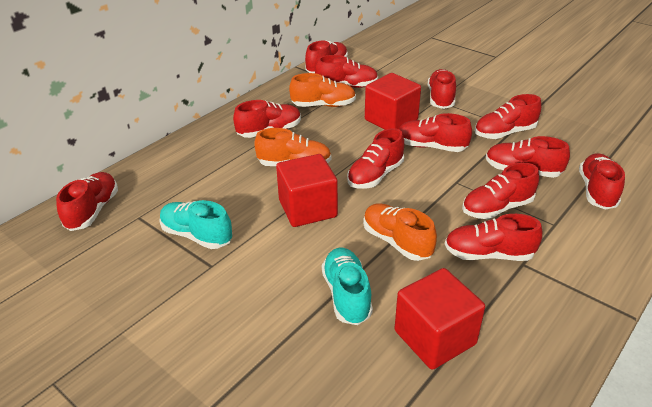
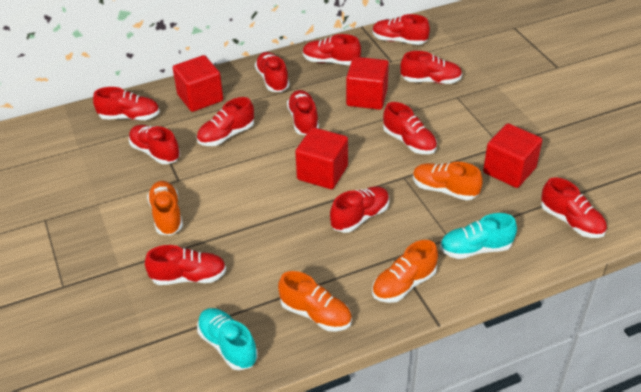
orange shoe: [254,128,332,166] [289,73,356,107] [363,203,437,261] = 3 -> [147,181,183,235] [278,271,352,332] [372,240,438,303] [413,162,483,201] = 4
red cube: [276,154,338,227] [365,73,421,130] [395,268,485,370] = 3 -> [173,55,223,112] [295,127,348,189] [346,57,389,110] [483,123,542,188] = 4

